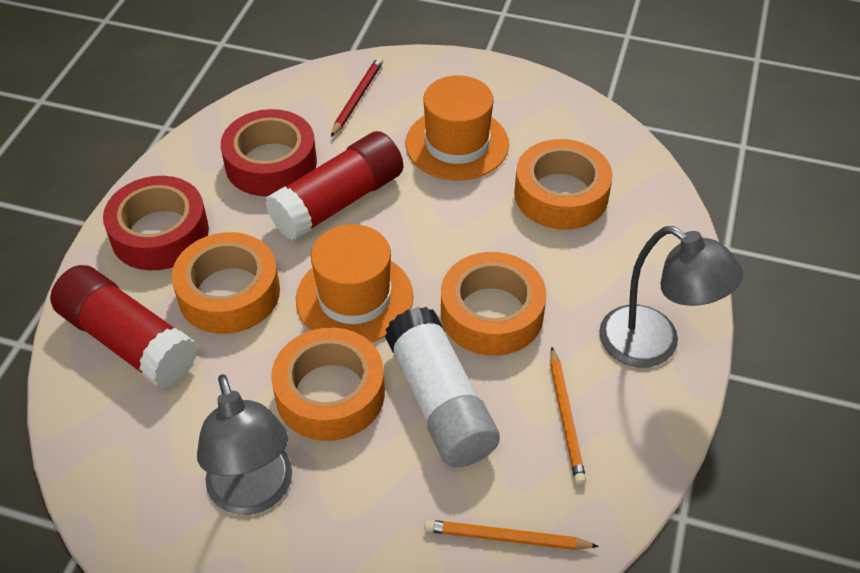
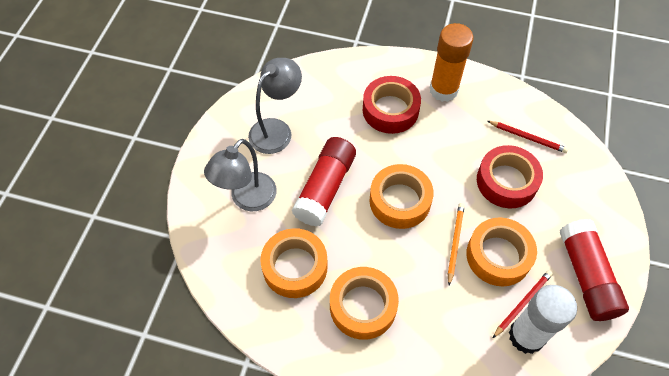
orange glue stick: none = 0 -> [430,23,474,102] = 1
orange hat: [296,224,413,342] [406,75,509,180] = 2 -> none = 0
orange pencil: [424,520,599,550] [550,347,586,485] = 2 -> [448,203,465,286] = 1
red pencil: [331,57,383,137] = 1 -> [487,121,568,153] [493,270,553,338] = 2

